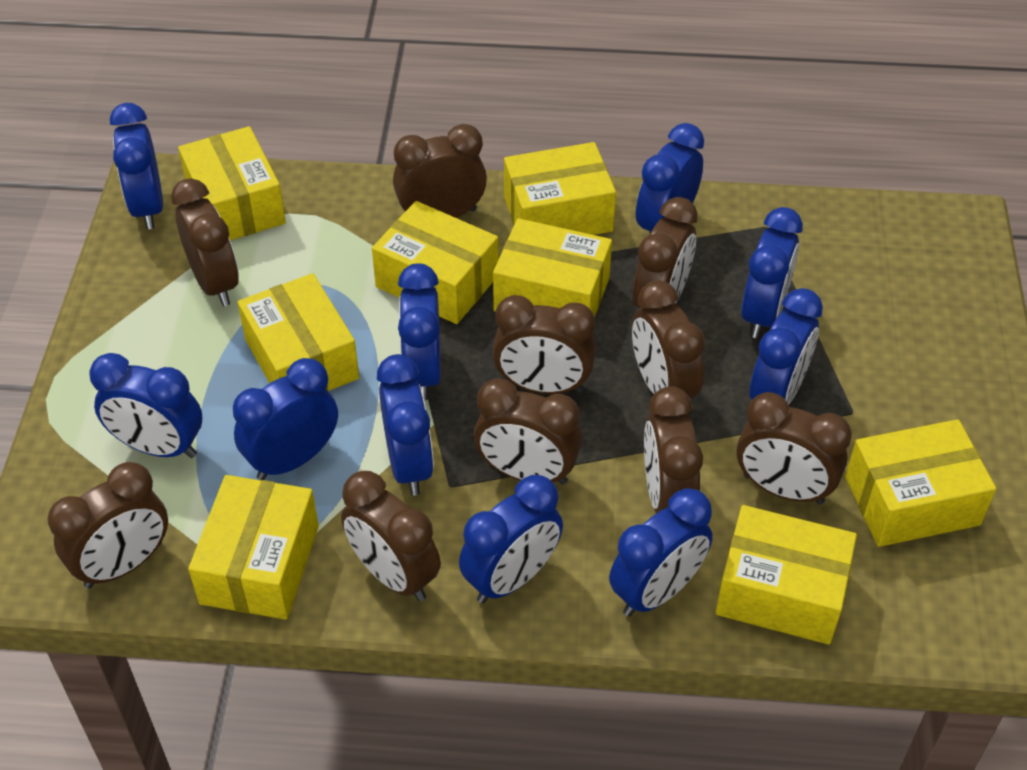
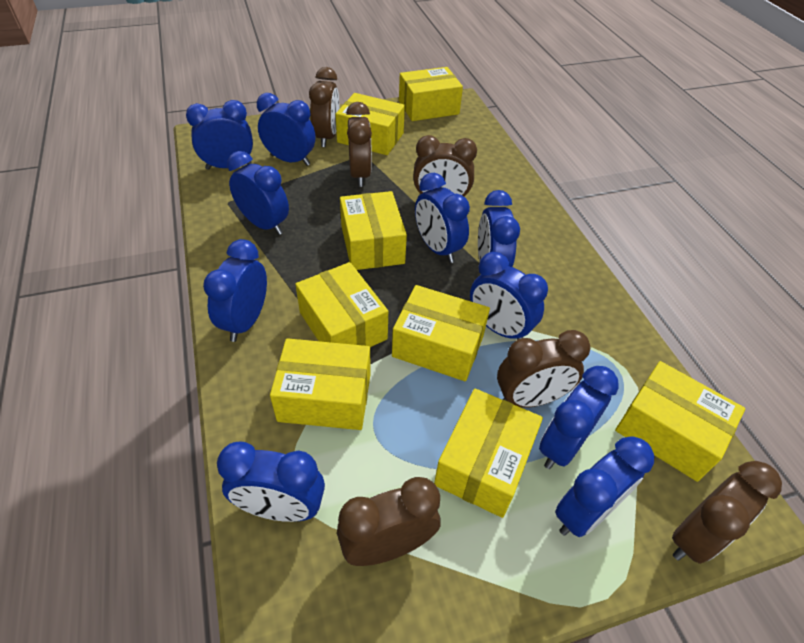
brown clock: [48,462,168,588] [171,178,239,306] [341,471,441,601] [393,124,487,218] [474,379,582,485] [492,295,596,394] [632,280,705,398] [633,197,698,309] [644,386,703,513] [737,392,852,505] = 10 -> [309,67,339,147] [337,477,440,566] [346,102,372,187] [413,135,477,197] [497,330,590,408] [672,461,782,564] = 6

